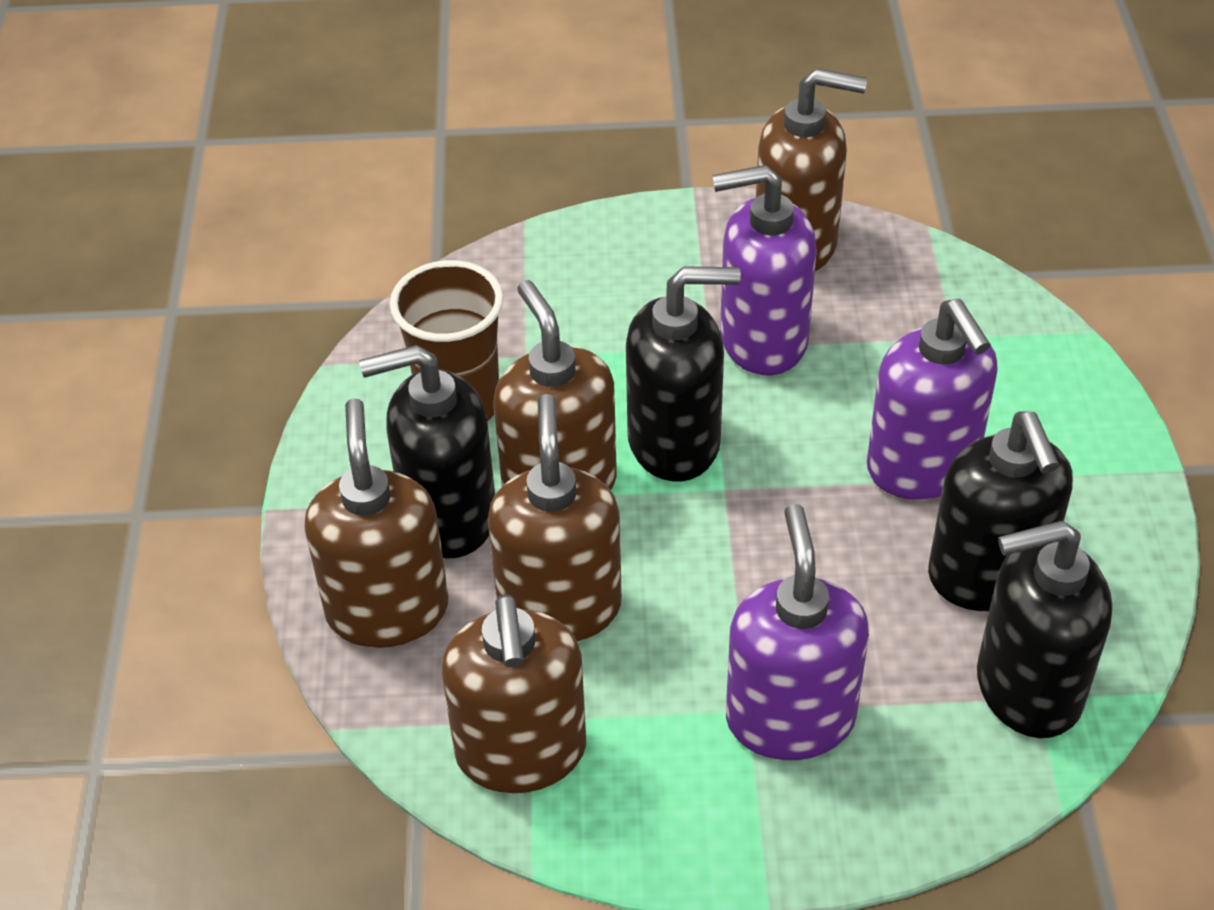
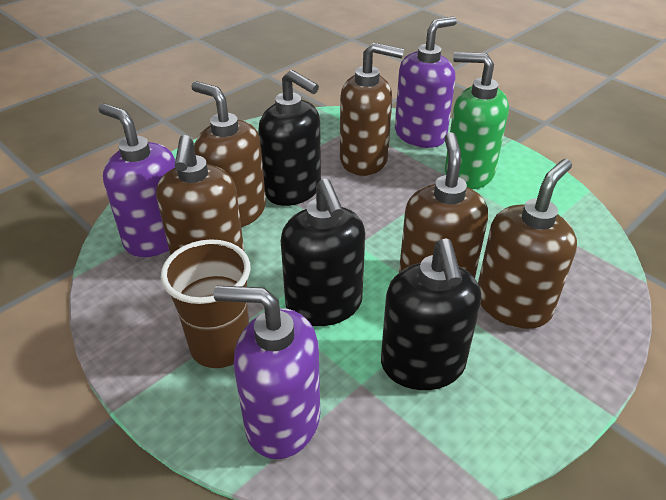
black soap dispenser: [359,345,495,559] [626,266,741,481] [928,411,1073,611] [977,520,1112,738] = 4 -> [258,70,321,206] [281,179,365,326] [381,238,481,390] = 3
green soap dispenser: none = 0 -> [445,52,509,189] = 1

